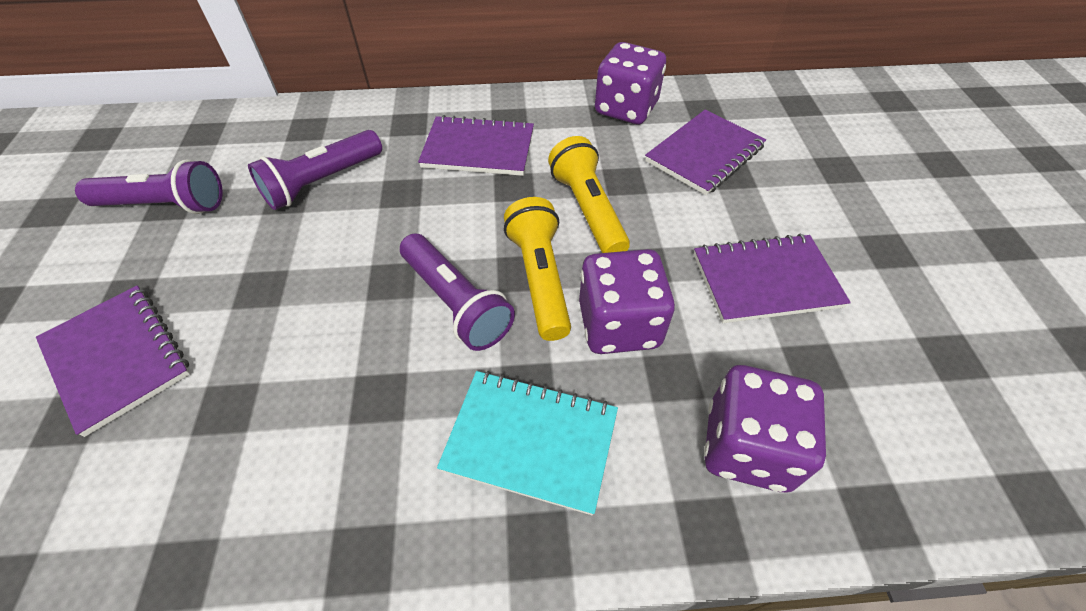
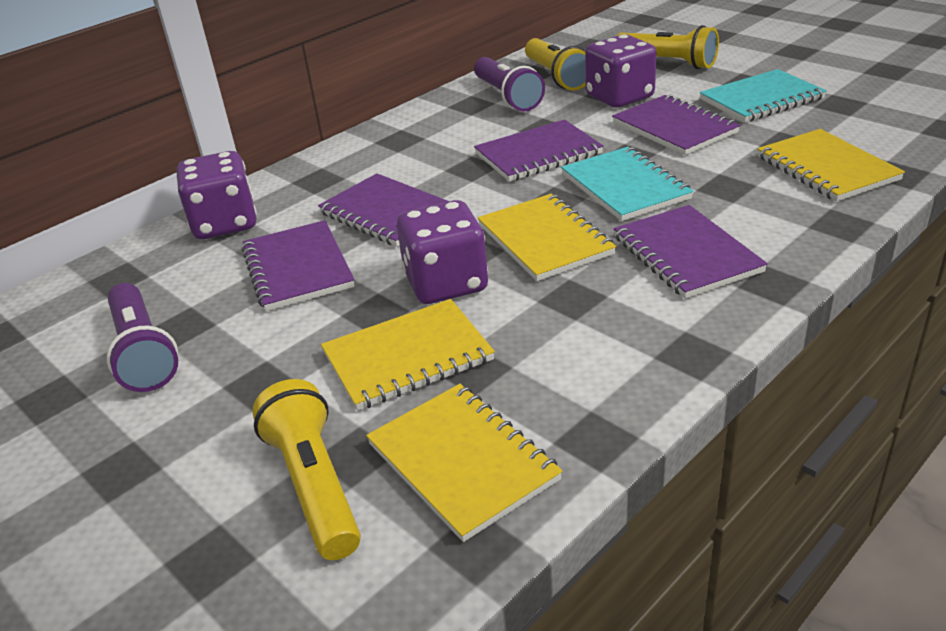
purple flashlight: [75,160,223,214] [248,130,382,210] [400,234,515,351] = 3 -> [107,283,178,392] [474,57,545,112] = 2
purple notebook: [36,285,190,437] [418,115,534,176] [645,109,766,195] [694,234,851,323] = 4 -> [241,220,355,311] [318,173,449,247] [474,119,603,182] [612,95,740,155] [614,205,768,299] = 5
turquoise notebook: [437,371,618,515] = 1 -> [561,147,694,221] [700,69,827,122] = 2
yellow flashlight: [504,197,571,341] [548,136,630,253] = 2 -> [252,379,361,560] [525,38,585,90] [617,25,719,69] = 3
yellow notebook: none = 0 -> [321,299,495,411] [366,384,563,542] [478,194,616,281] [757,129,905,202] = 4

